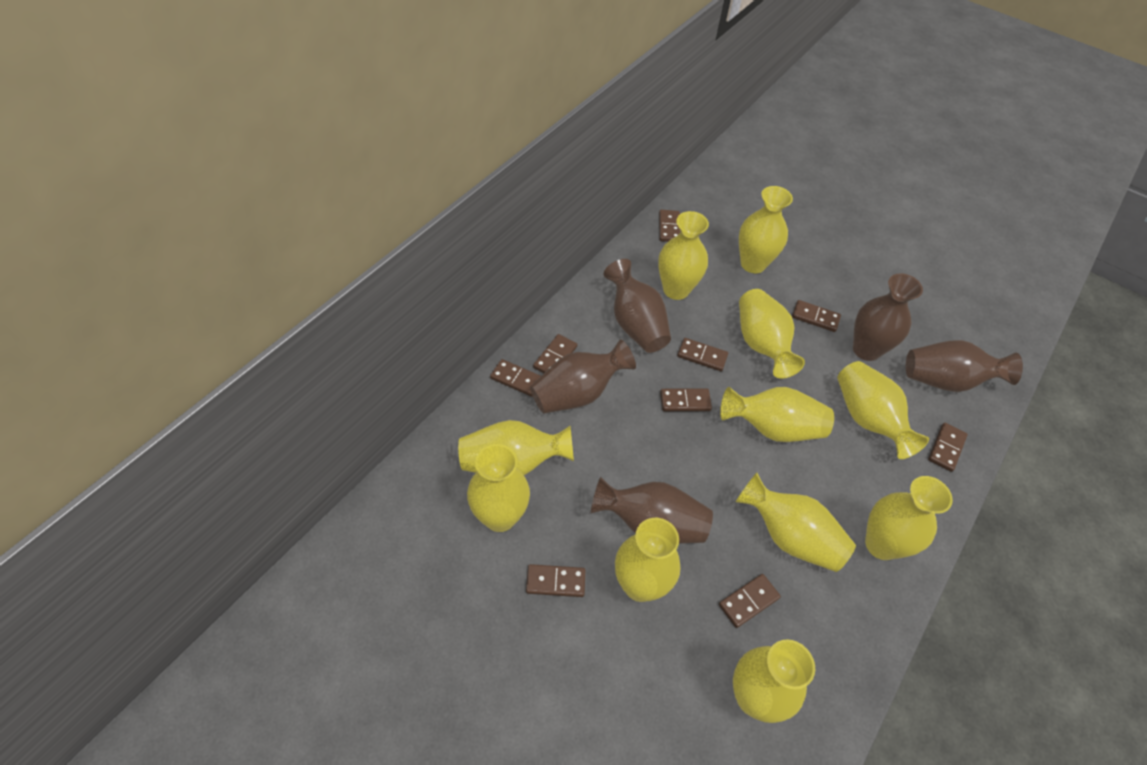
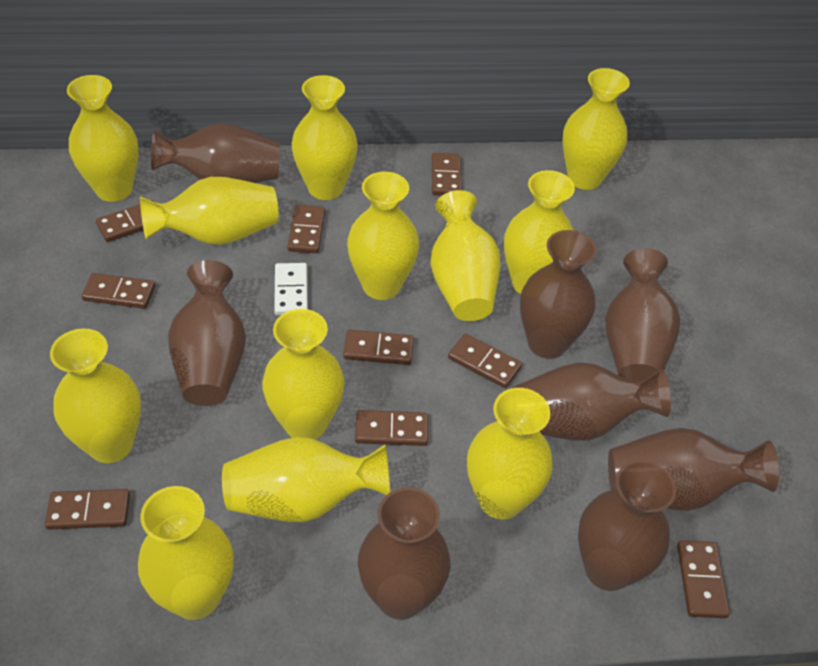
brown vase: [530,340,636,414] [591,477,713,544] [604,259,671,353] [853,273,923,361] [906,340,1023,392] = 5 -> [151,123,280,183] [168,260,246,406] [358,487,450,620] [512,362,671,441] [520,230,596,359] [578,460,676,591] [605,248,680,382] [608,428,779,511] = 8
white domino: none = 0 -> [274,263,308,315] = 1
yellow vase: [458,420,574,475] [467,444,530,532] [615,518,681,602] [658,211,709,300] [720,387,834,442] [733,639,815,723] [736,473,856,572] [739,186,793,273] [739,289,805,379] [837,361,929,459] [865,476,953,560] = 11 -> [50,329,141,463] [67,75,139,202] [138,486,234,620] [140,177,278,245] [222,437,390,522] [262,309,345,439] [292,75,358,200] [347,172,419,300] [430,190,501,321] [467,388,553,519] [504,170,575,294] [562,68,630,190] = 12

